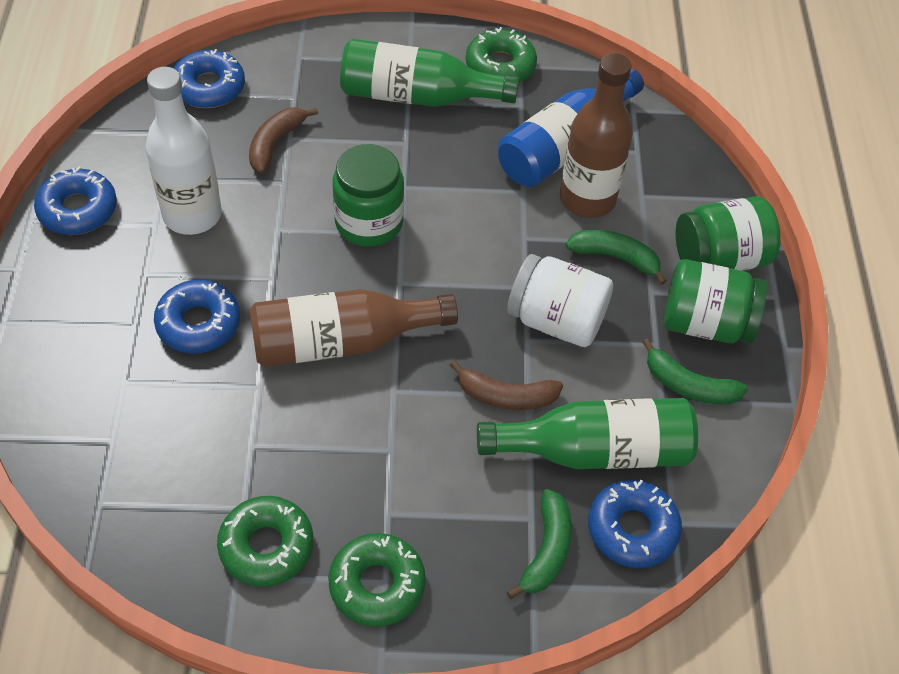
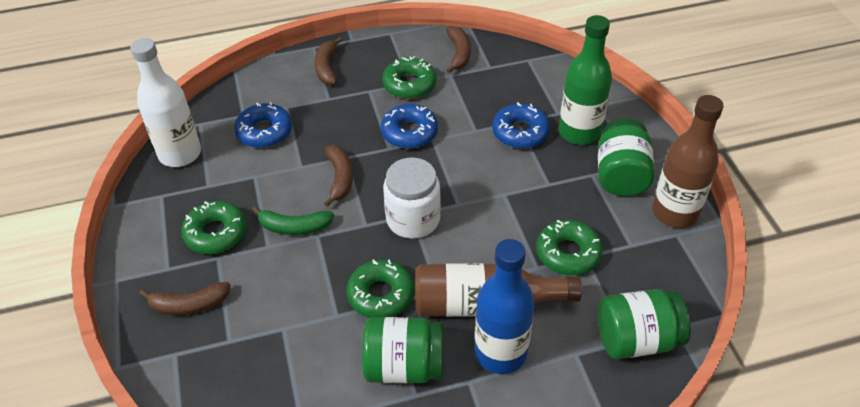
blue donut: [34,167,117,235] [154,279,240,354] [173,49,245,108] [588,480,682,568] = 4 -> [234,102,292,148] [381,104,438,149] [492,102,550,149] = 3
brown banana: [249,107,318,174] [450,360,563,410] = 2 -> [139,282,231,315] [314,37,342,85] [324,145,353,207] [446,26,471,73] = 4
green banana: [507,489,572,599] [566,230,667,284] [642,338,748,405] = 3 -> [252,206,334,235] = 1
green bottle: [340,39,519,107] [477,398,698,469] = 2 -> [559,15,612,145] = 1
green donut: [217,496,313,587] [328,533,426,627] [466,27,537,83] = 3 -> [181,201,246,254] [346,259,414,318] [382,56,437,99] [536,220,603,275] = 4

